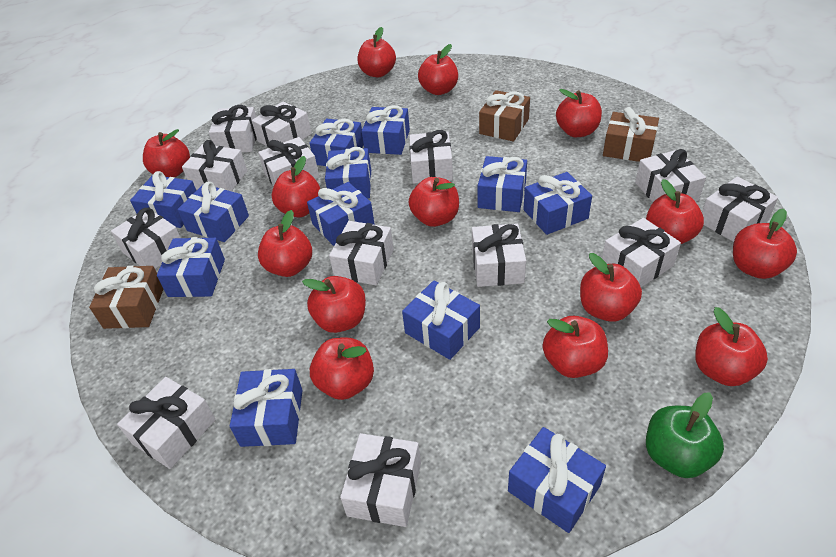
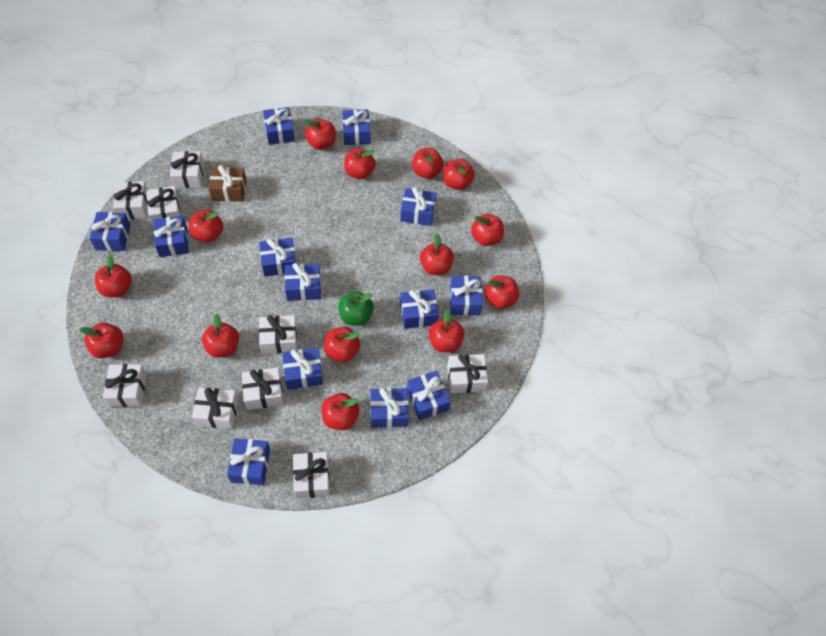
blue gift: [130,171,196,228] [157,237,225,297] [177,181,249,242] [230,369,303,447] [307,182,375,246] [310,119,364,166] [325,147,371,199] [362,105,410,155] [402,280,480,360] [478,156,527,212] [508,427,606,533] [523,172,592,235] = 12 -> [90,212,131,251] [153,216,189,257] [227,438,270,485] [259,238,296,277] [263,107,295,145] [282,348,323,390] [285,263,321,301] [342,109,370,145] [370,388,409,427] [400,187,437,226] [400,289,439,329] [407,371,450,420] [450,275,483,316] = 13
brown gift: [89,266,163,329] [479,90,530,142] [603,107,659,162] = 3 -> [209,165,246,202] = 1
white gift: [111,208,181,269] [117,377,216,469] [182,140,247,191] [209,105,257,152] [252,102,312,148] [258,137,319,186] [329,221,394,286] [340,433,421,527] [409,130,453,184] [472,223,526,287] [602,218,681,287] [635,149,706,202] [702,177,778,242] = 13 -> [103,364,147,407] [113,181,148,219] [146,186,181,227] [170,151,204,188] [192,388,238,429] [242,368,283,410] [259,315,297,354] [293,452,330,499] [447,354,488,393] = 9

